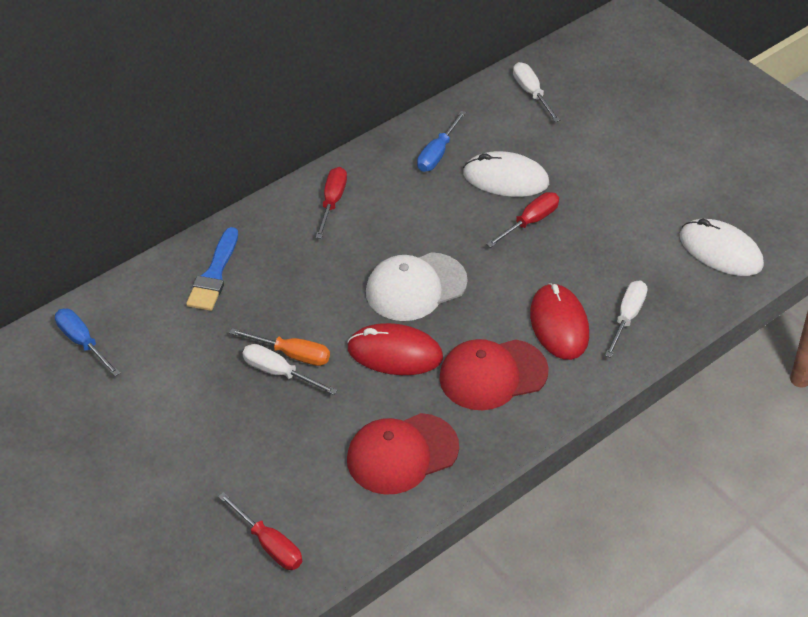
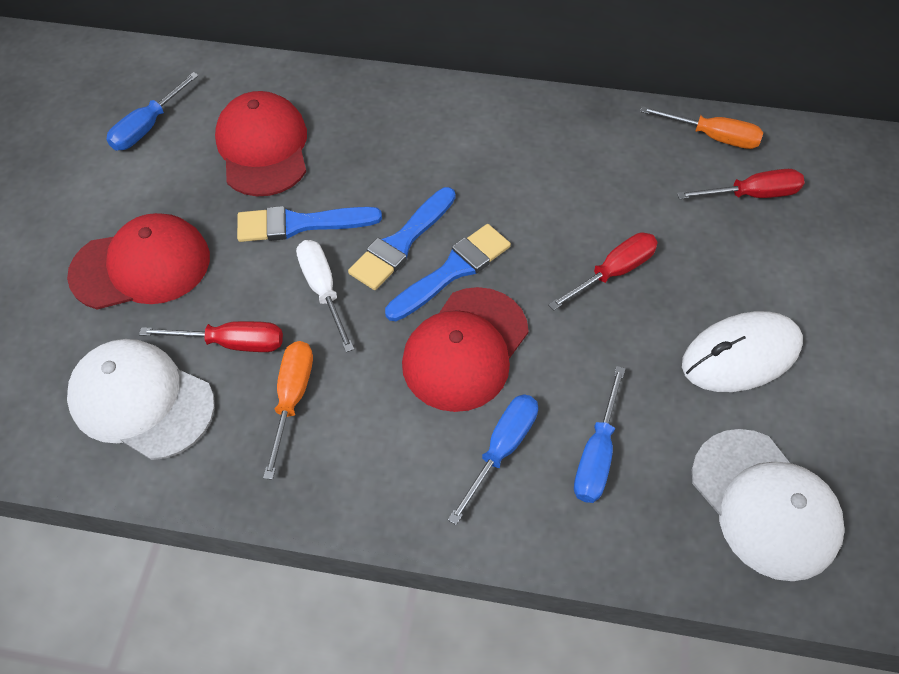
blue brush: [186,227,238,311] = 1 -> [237,206,382,242] [348,187,456,290] [385,224,511,321] = 3
blue screwdriver: [55,309,120,376] [417,111,466,172] = 2 -> [106,72,199,150] [448,394,538,525] [574,366,625,503] = 3
orange screwdriver: [229,328,330,366] = 1 -> [263,341,313,480] [640,106,763,149] = 2
red cap: [347,413,459,495] [439,339,549,410] = 2 -> [67,213,210,310] [215,91,307,196] [402,287,529,412] = 3
red mouse: [347,323,443,375] [530,283,589,360] = 2 -> none = 0
white cap: [366,252,468,321] = 1 -> [67,339,215,460] [692,429,845,581] = 2
white mouse: [463,151,549,197] [680,219,764,276] = 2 -> [682,311,803,392] = 1
white screwdriver: [242,344,337,395] [513,62,560,122] [605,280,648,358] = 3 -> [296,240,354,352] = 1

